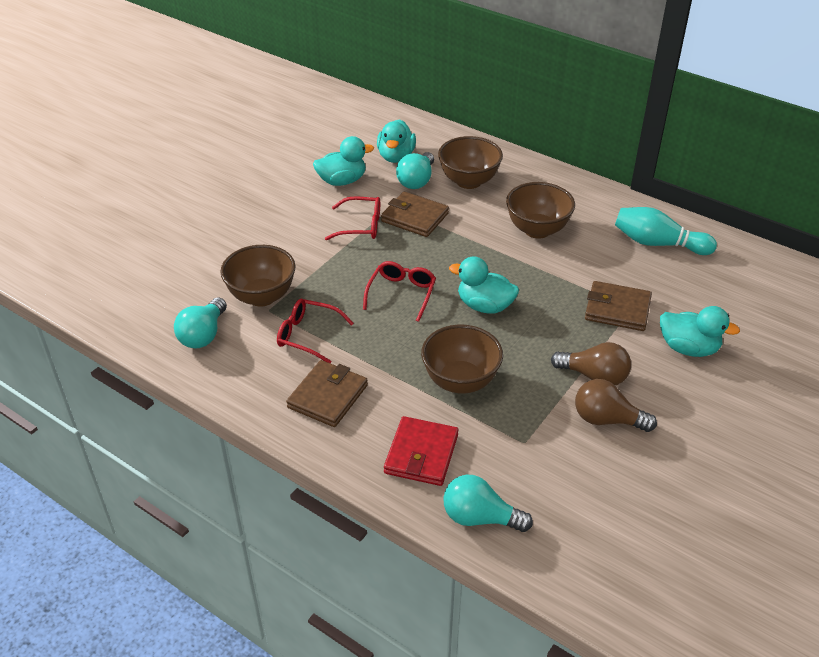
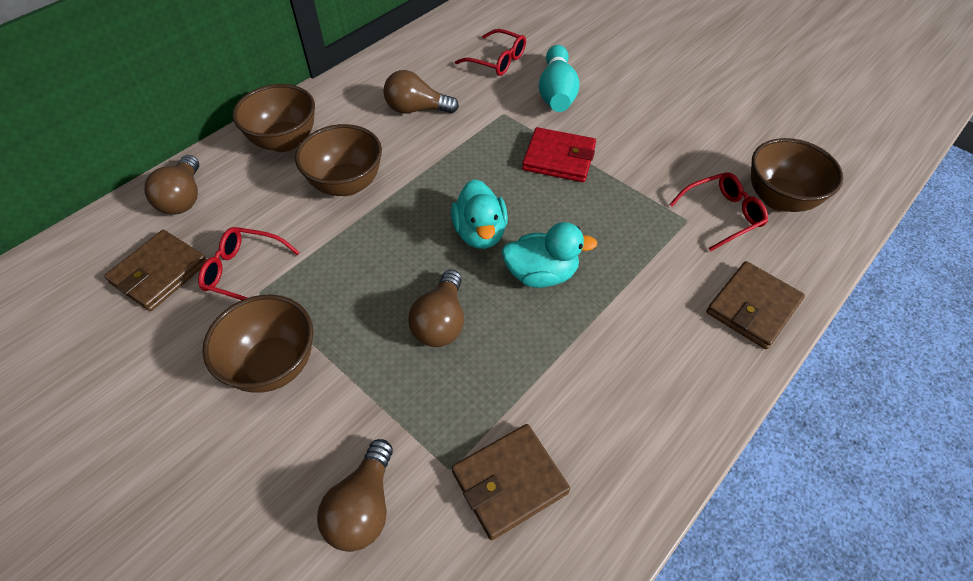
brown light bulb: [551,342,631,386] [575,379,657,432] = 2 -> [144,155,199,215] [317,439,393,552] [383,70,459,114] [408,270,464,347] = 4
turquoise duck: [313,136,374,186] [377,119,416,163] [449,256,519,314] [660,306,740,357] = 4 -> [451,179,508,249] [501,222,597,288] = 2
turquoise light bulb: [174,298,227,349] [396,152,434,189] [443,475,533,532] = 3 -> none = 0

